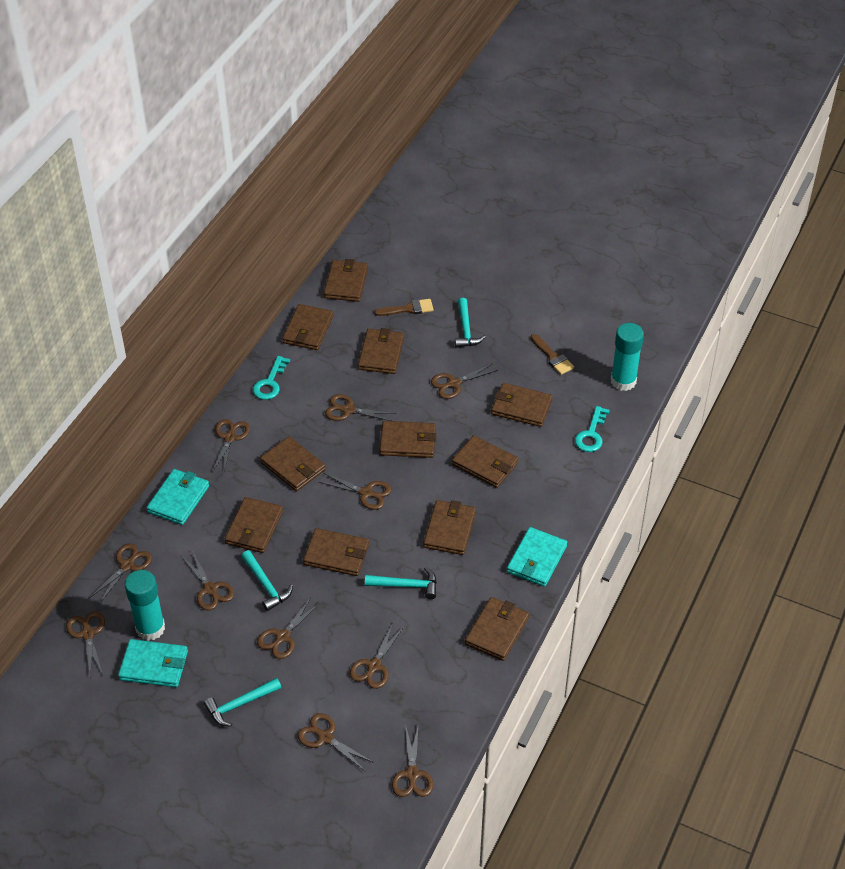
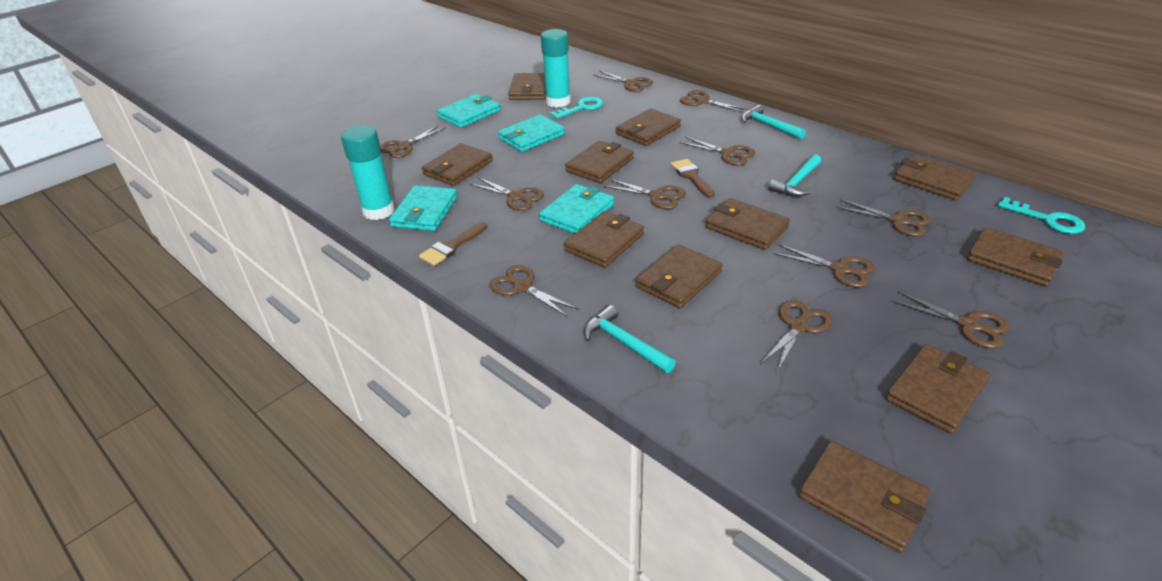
turquoise hammer: [204,678,281,727] [241,550,293,611] [365,567,437,599] [455,298,486,348] = 4 -> [584,305,676,373] [741,105,806,140] [768,154,821,197] = 3
turquoise wallet: [118,639,188,687] [147,469,209,525] [507,527,567,587] = 3 -> [389,185,458,231] [437,94,500,128] [498,114,565,152] [539,184,614,234] = 4

